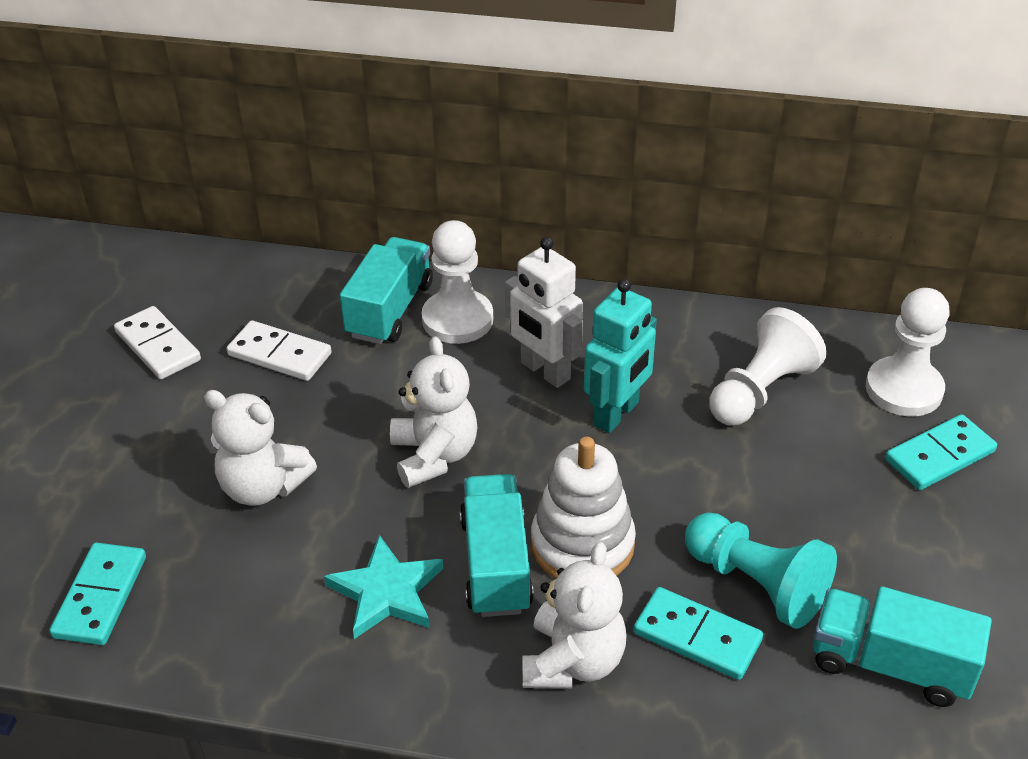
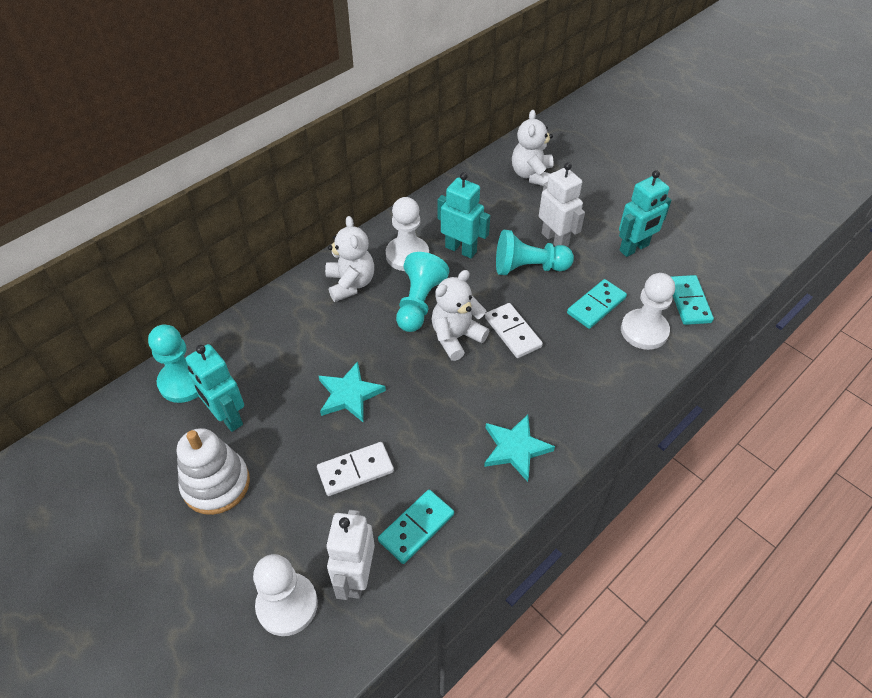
turquoise pawn: [685,513,837,629] = 1 -> [148,324,198,403] [396,252,449,332] [496,230,574,275] = 3
turquoise robot: [584,279,657,433] = 1 -> [186,344,244,432] [438,172,490,258] [619,170,671,257] = 3
turquoise star: [324,535,443,639] = 1 -> [319,361,386,422] [484,415,555,482] = 2
turquoise truck: [340,237,433,344] [460,474,534,617] [813,586,992,707] = 3 -> none = 0
white robot: [505,237,583,388] = 1 -> [326,510,375,600] [539,162,585,247] = 2

